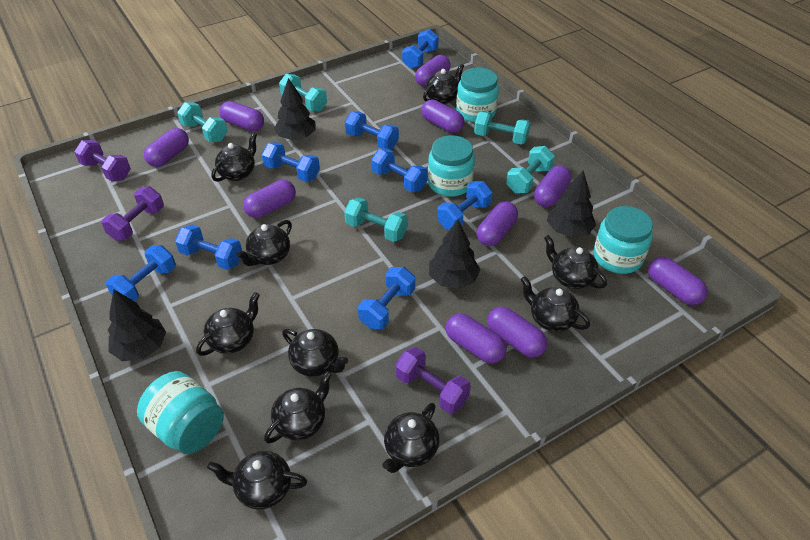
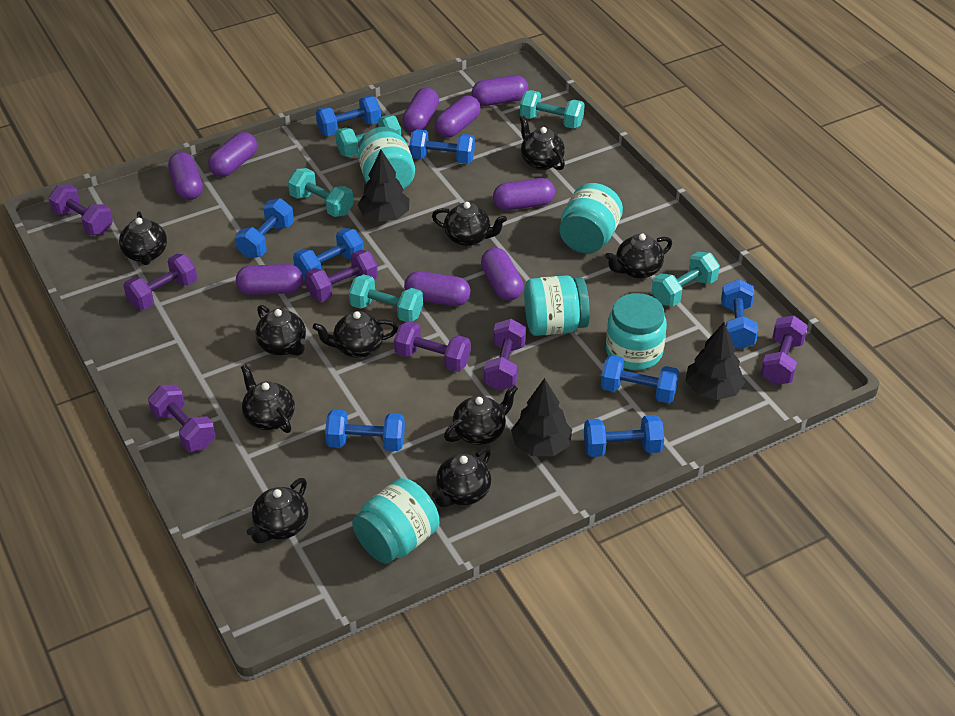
black tree: [108,289,166,361] [274,78,316,140] [429,219,480,289] [547,170,596,237] = 4 -> [358,150,409,222] [511,378,572,456] [685,322,745,400] = 3
purple capsule: [144,128,189,167] [219,101,264,131] [243,180,296,218] [415,55,451,87] [421,100,464,133] [446,313,507,363] [477,201,518,246] [487,307,547,357] [534,165,571,207] [648,256,708,305] = 10 -> [168,152,203,200] [208,132,257,177] [236,264,303,295] [403,88,439,132] [404,271,471,306] [435,95,481,138] [472,75,528,106] [481,248,524,301] [493,178,555,210] = 9
purple dumbbell: [74,140,131,181] [102,186,164,241] [395,347,471,414] = 3 -> [48,184,113,235] [123,254,197,310] [148,384,216,452] [305,250,378,302] [394,321,471,372] [484,319,526,391] [761,315,808,385] = 7
turquoise jar: [137,371,224,454] [428,135,475,197] [456,68,499,123] [594,206,653,274] = 4 -> [352,478,439,564] [358,127,415,189] [524,275,590,336] [560,183,623,253] [606,293,667,370] = 5

